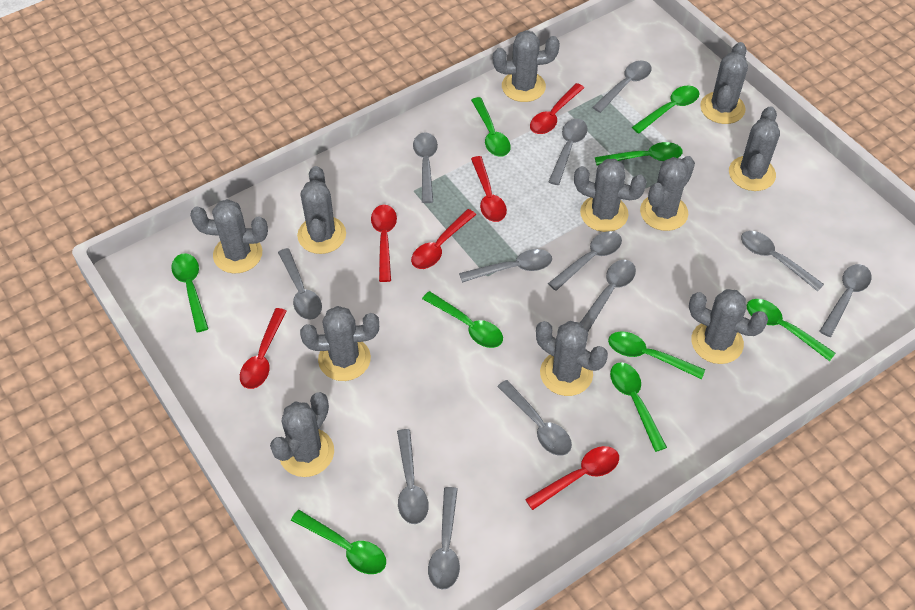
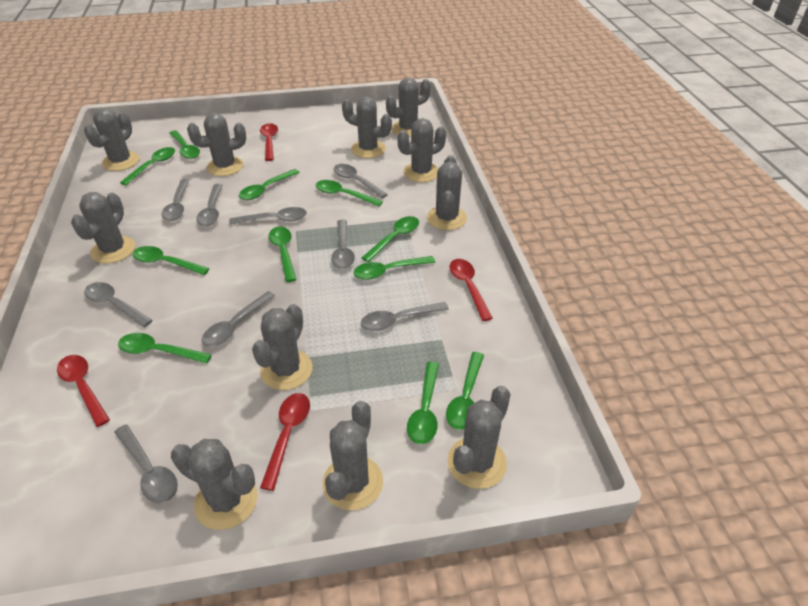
green spoon: [171,253,209,332] [291,510,386,574] [422,291,503,348] [471,97,511,157] [595,142,683,165] [608,331,705,379] [610,362,667,452] [632,86,700,133] [747,299,836,361] = 9 -> [118,333,212,364] [120,147,175,185] [133,246,210,275] [170,130,200,159] [239,169,300,200] [269,227,297,282] [316,180,383,207] [354,256,435,280] [361,216,419,262] [407,362,439,444] [446,352,484,430] = 11
grey spoon: [278,248,322,320] [397,429,429,524] [413,132,438,203] [428,487,460,590] [459,249,552,283] [497,380,572,456] [548,119,588,185] [548,231,622,291] [580,260,636,331] [592,60,651,113] [741,231,824,291] [819,264,872,337] = 12 -> [84,282,152,327] [114,424,178,503] [161,179,190,221] [196,184,222,226] [202,291,275,346] [229,207,307,225] [331,220,355,269] [333,164,388,198] [361,302,449,331] = 9
red spoon: [240,308,287,389] [371,205,397,282] [411,209,476,269] [471,156,507,222] [525,446,619,510] [530,83,584,134] = 6 -> [57,355,110,427] [260,123,278,161] [260,393,310,491] [450,259,493,321] = 4

